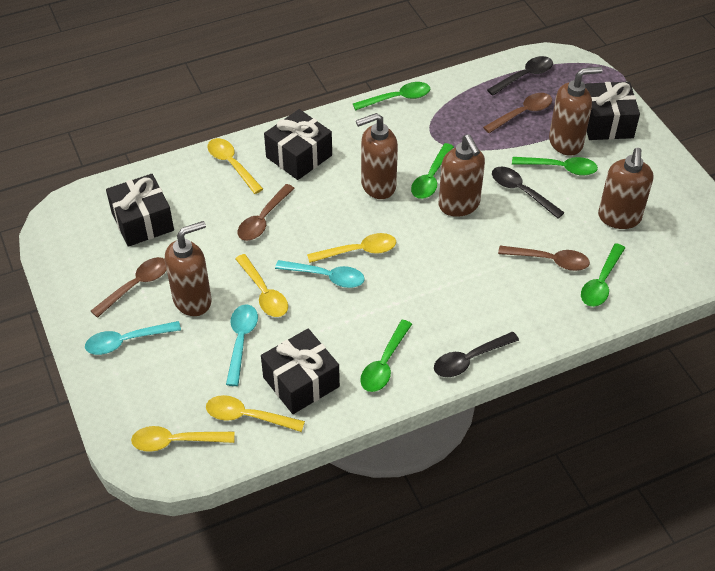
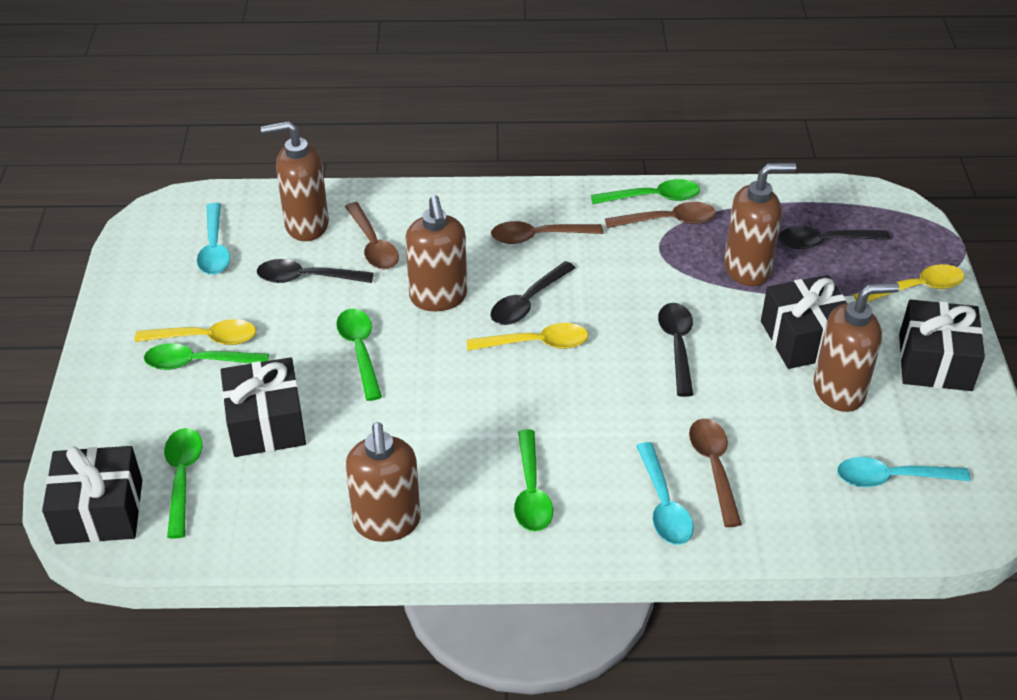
black spoon: [434,332,519,377] [487,56,553,95] [492,167,565,219] = 3 -> [257,259,373,283] [490,261,575,325] [658,303,693,397] [778,226,890,249] = 4
yellow spoon: [131,426,234,452] [206,395,305,432] [207,138,263,194] [235,254,288,317] [307,233,396,263] = 5 -> [134,319,256,345] [467,323,588,351] [853,264,965,302] = 3

